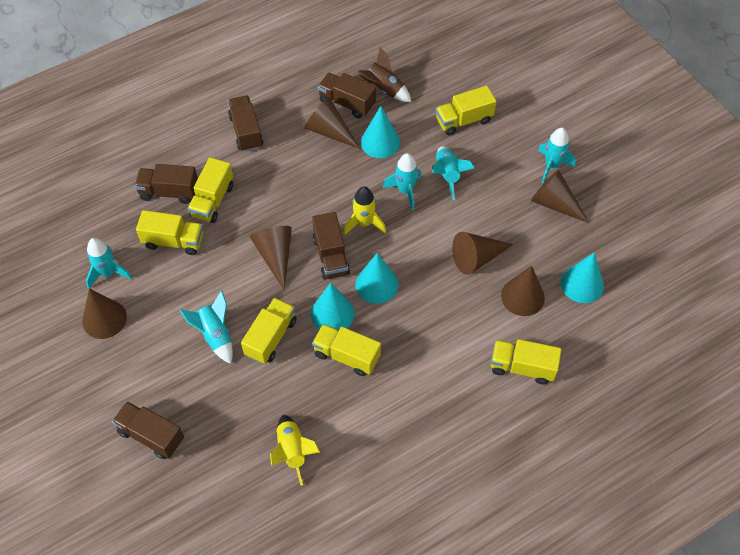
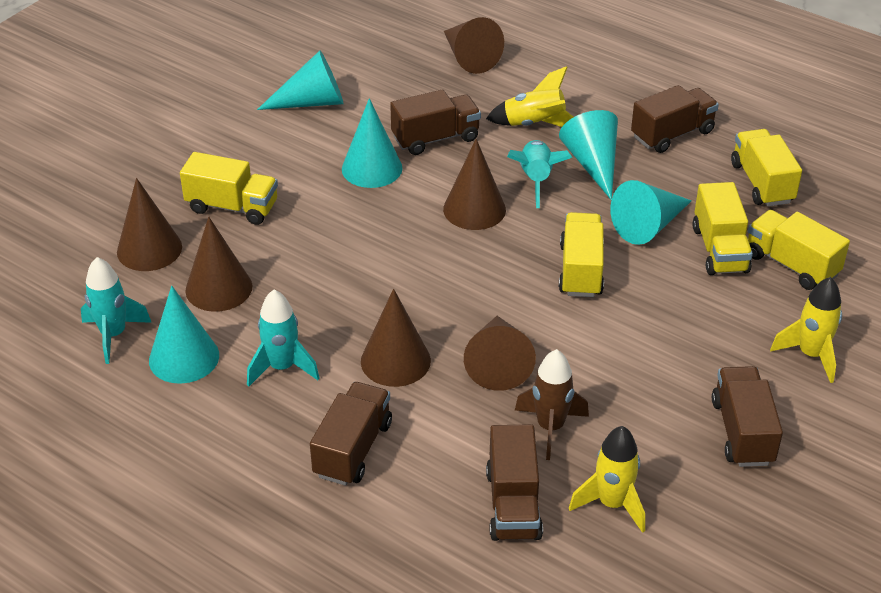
turquoise cone: [311,283,355,331] [355,253,398,304] [361,106,400,158] [561,253,604,303] = 4 -> [149,286,219,384] [257,51,344,110] [342,98,403,188] [559,110,618,200] [610,180,692,245] = 5
turquoise rocket: [86,238,132,289] [180,291,233,364] [382,153,422,210] [432,146,475,200] [538,128,576,183] = 5 -> [81,257,152,364] [247,290,319,387] [507,140,572,208] = 3
yellow rocket: [270,415,320,485] [343,186,386,235] = 2 -> [486,66,573,127] [569,426,645,533] [770,277,842,383] = 3
yellow truck: [136,210,203,255] [187,157,233,223] [241,297,297,364] [312,324,381,376] [436,85,497,135] [491,339,561,385] = 6 -> [180,152,278,225] [559,212,604,297] [693,182,753,275] [731,129,802,207] [748,210,850,290] = 5

